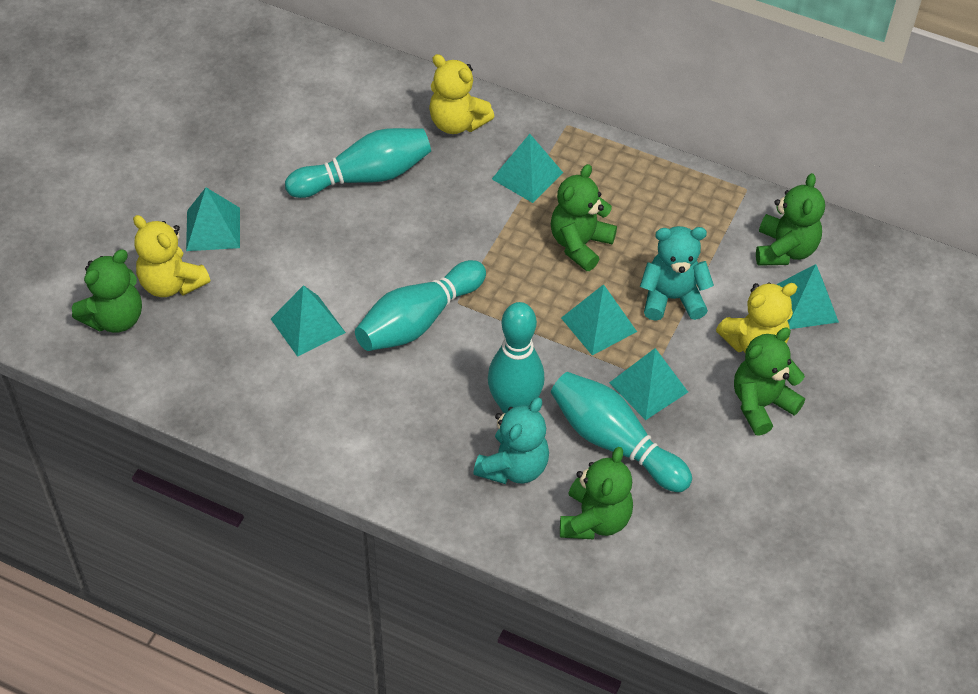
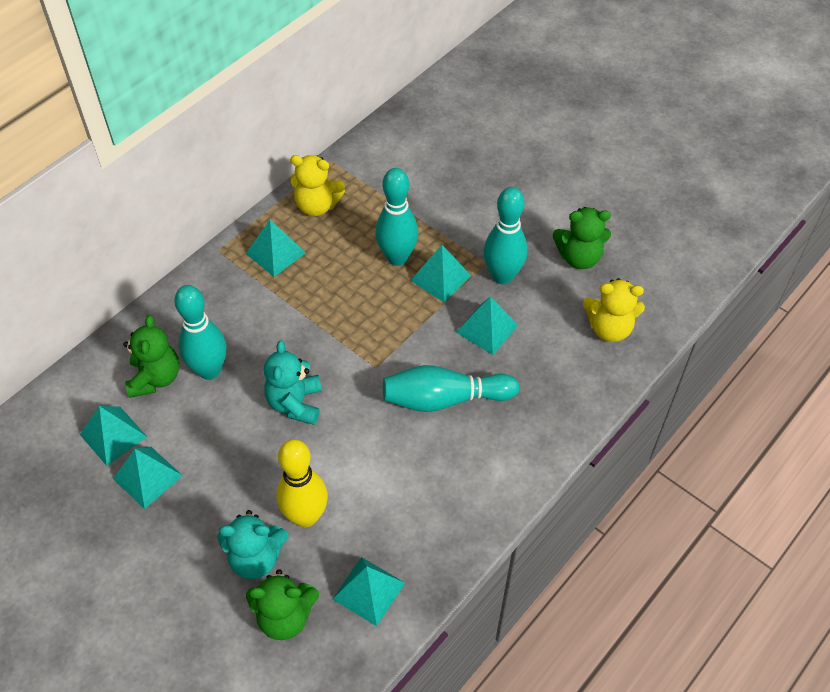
green teddy bear: [72,249,142,333] [551,164,617,271] [560,447,633,540] [734,327,805,436] [756,173,825,266] = 5 -> [123,315,179,398] [246,569,319,640] [553,207,611,269] = 3
yellow bowling pin: none = 0 -> [276,439,328,527] = 1
yellow teddy bear: [133,215,210,297] [429,54,495,134] [716,283,797,353] = 3 -> [290,155,345,216] [583,278,645,342] = 2

